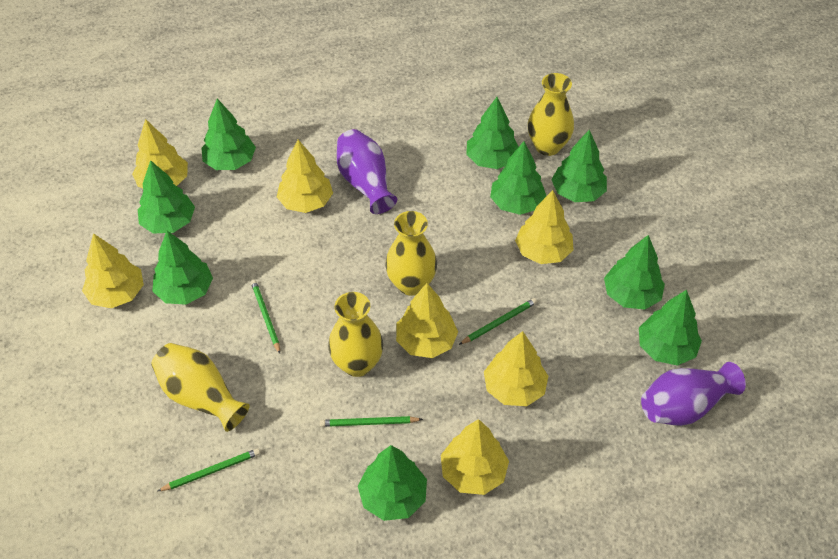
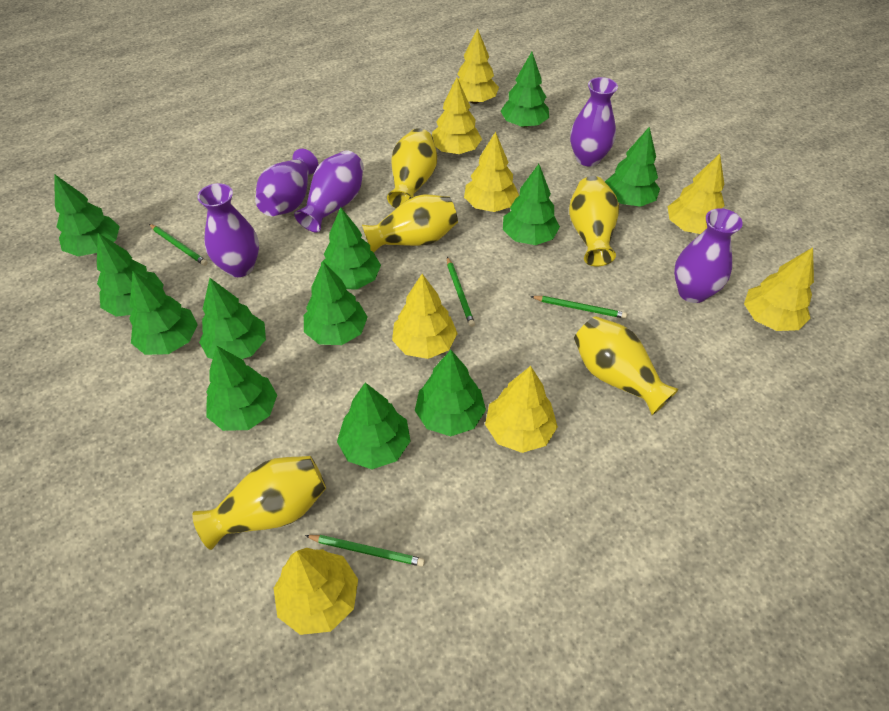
green tree: [138,160,195,234] [152,231,213,305] [201,99,256,170] [358,445,427,521] [466,97,519,169] [490,141,546,215] [551,129,607,202] [604,235,665,309] [639,290,702,366] = 9 -> [55,175,120,256] [97,233,164,317] [129,271,198,355] [199,278,266,359] [206,345,277,431] [304,262,368,345] [321,207,381,290] [337,382,411,469] [415,350,486,436] [500,52,549,127] [503,164,560,245] [605,127,660,207] = 12
purple vase: [337,129,397,214] [641,362,746,426] = 2 -> [197,183,259,277] [255,149,318,216] [294,150,364,232] [570,77,618,166] [674,208,743,303] = 5
yellow tree: [82,233,144,308] [132,119,188,188] [277,140,333,213] [396,283,458,358] [441,419,509,495] [484,331,548,406] [515,190,573,264] = 7 -> [274,548,358,635] [392,274,458,359] [432,78,482,154] [452,28,499,104] [464,132,519,212] [485,366,558,453] [668,154,725,234] [744,247,814,331] = 8
yellow vase: [151,343,250,432] [328,292,383,377] [385,211,437,296] [528,73,574,156] = 4 -> [192,456,326,550] [362,194,458,253] [387,128,437,208] [569,176,619,266] [574,316,679,415] = 5

